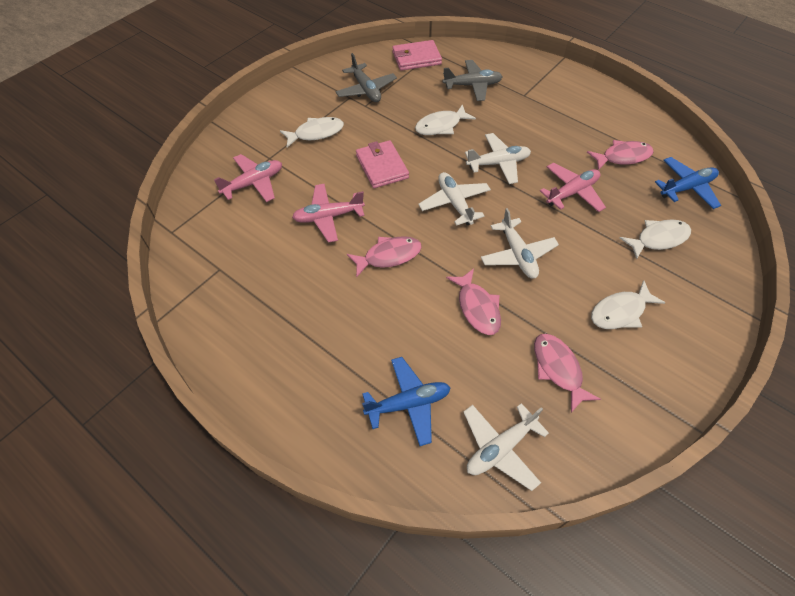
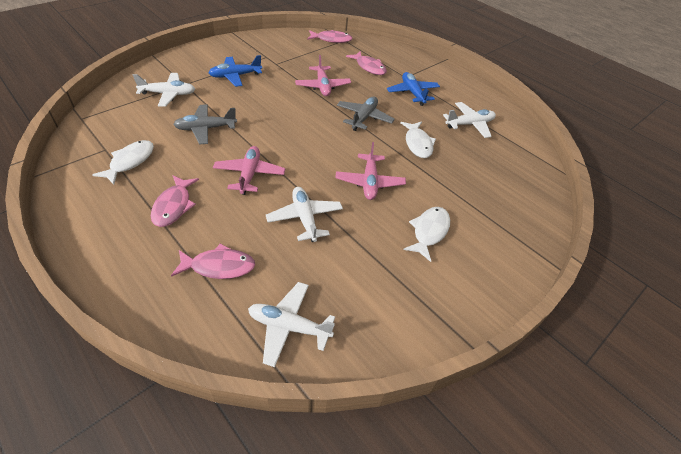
pink wallet: [356,140,409,188] [392,40,442,71] = 2 -> none = 0
white fish: [280,117,344,147] [415,104,476,135] [591,280,665,329] [620,220,691,260] = 4 -> [92,140,154,185] [400,121,436,158] [403,207,450,262] = 3

